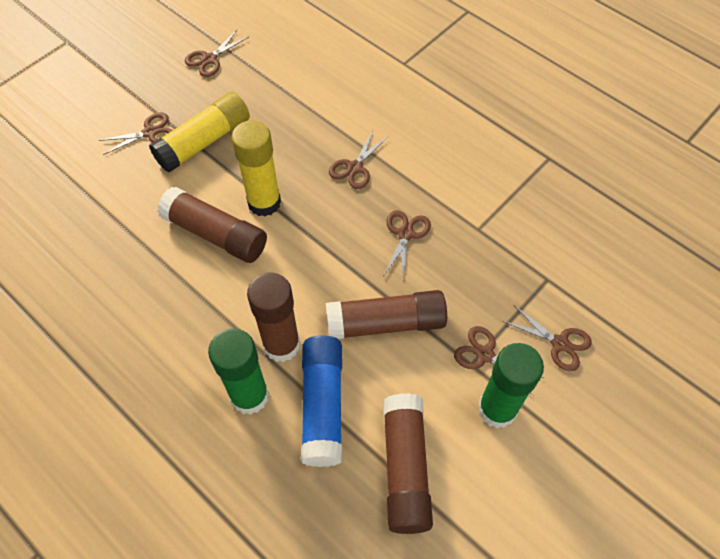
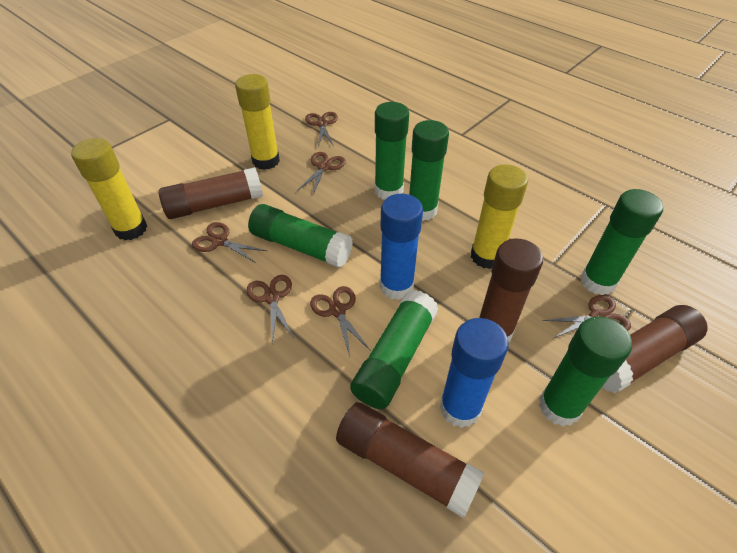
blue glue stick: [301,335,342,467] = 1 -> [380,194,423,300] [440,318,508,428] = 2
green glue stick: [208,328,269,415] [478,343,544,428] = 2 -> [248,204,353,268] [350,290,439,409] [375,102,409,200] [409,120,449,221] [539,316,632,426] [581,189,663,295] = 6
yellow glue stick: [149,92,250,173] [231,120,281,217] = 2 -> [71,138,148,240] [235,74,280,170] [471,164,528,269] = 3

